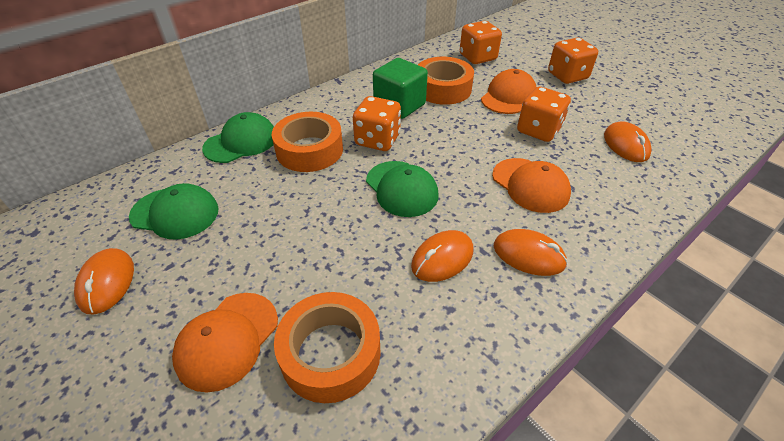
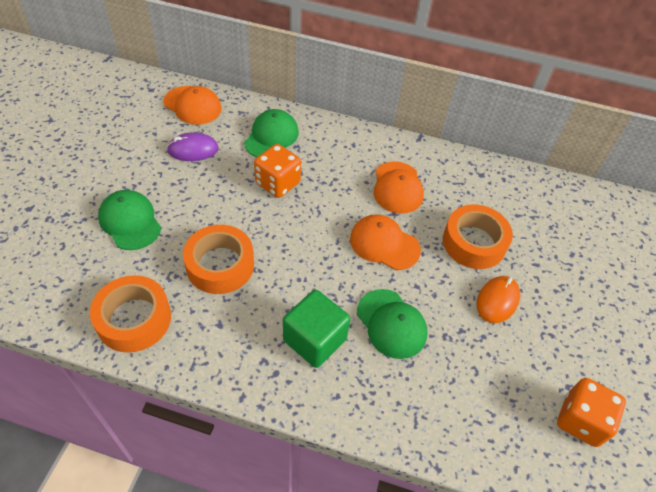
orange dice: [353,96,401,151] [460,21,502,64] [517,87,571,142] [548,38,598,84] = 4 -> [254,144,301,198] [557,378,626,447] = 2
orange mouse: [74,248,134,315] [411,230,473,282] [494,229,568,276] [604,122,652,162] = 4 -> [477,276,520,323] = 1
purple mouse: none = 0 -> [167,132,219,161] = 1

